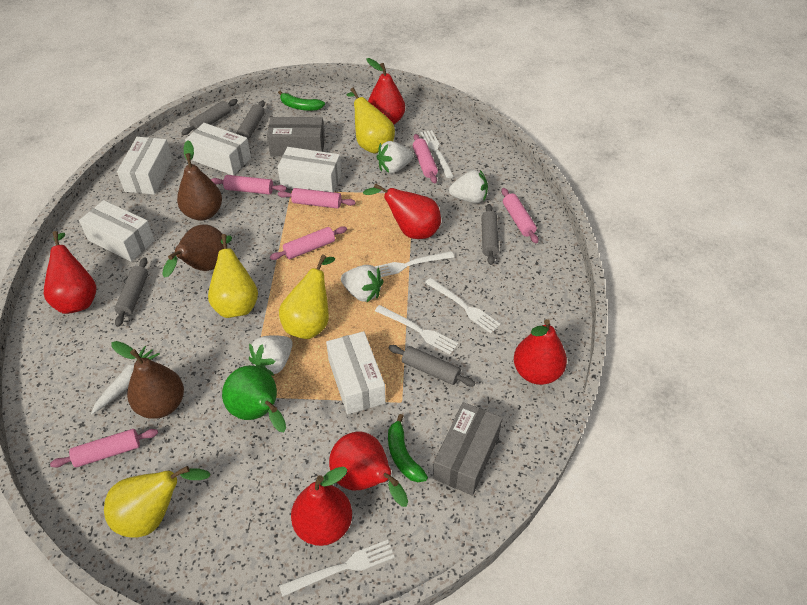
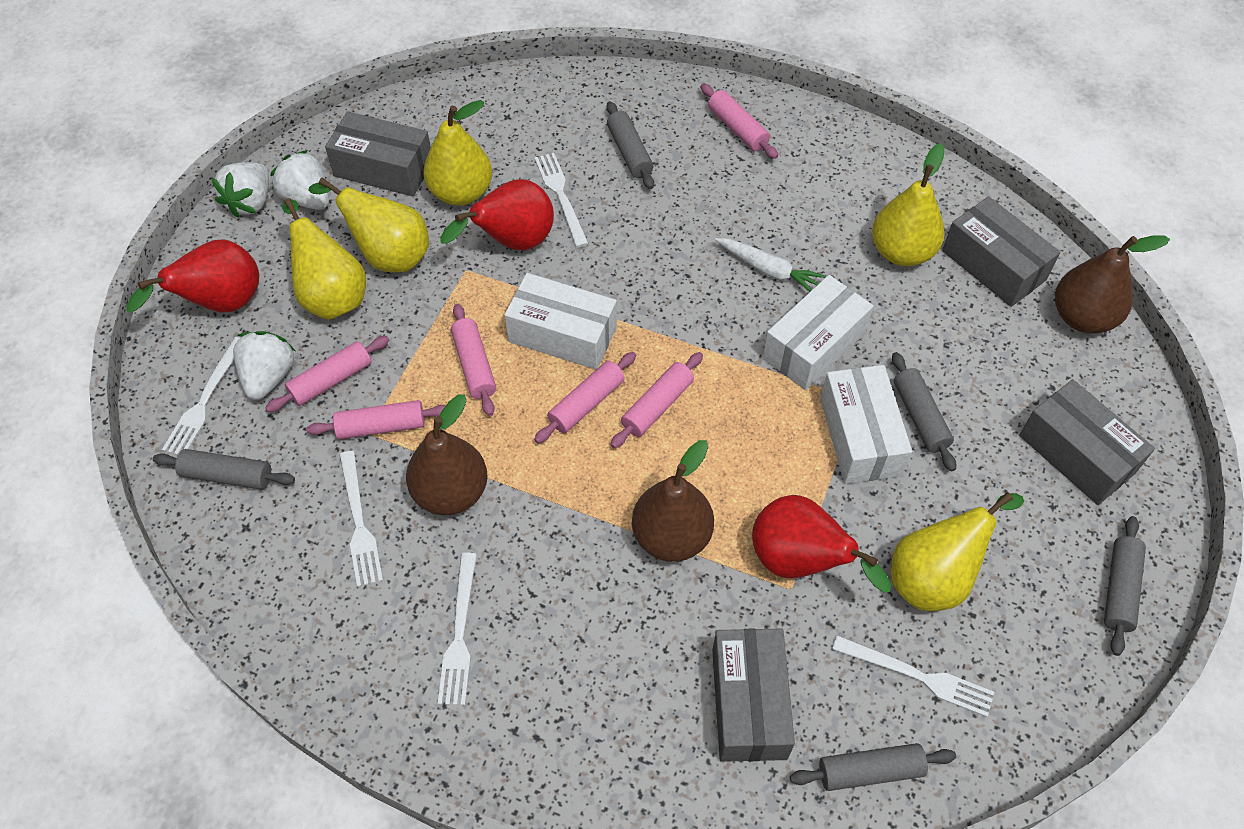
green banana: [278,91,325,111] [388,414,428,482] = 2 -> none = 0
green pear: [222,365,286,432] = 1 -> none = 0
grey box: [267,117,325,156] [433,402,503,496] = 2 -> [325,111,431,197] [712,628,795,762] [942,196,1060,307] [1019,379,1155,505] = 4
red pear: [44,231,97,314] [291,467,352,546] [329,432,408,507] [363,183,441,239] [366,58,405,124] [514,319,567,385] = 6 -> [126,239,259,313] [440,179,554,250] [752,495,891,593] = 3
white box: [79,200,155,262] [117,137,173,195] [185,123,251,175] [277,147,341,192] [326,331,386,414] = 5 -> [504,273,617,370] [763,275,874,390] [820,365,912,484] = 3
white strawberry: [249,335,293,376] [341,265,384,302] [377,141,413,174] [449,170,488,203] = 4 -> [211,162,269,218] [233,331,295,400] [270,150,329,210] = 3
yellow pear: [104,466,211,538] [208,234,258,318] [279,255,335,339] [346,88,395,154] = 4 -> [282,198,366,320] [308,177,429,272] [424,100,492,206] [872,143,945,266] [891,492,1024,611] = 5

